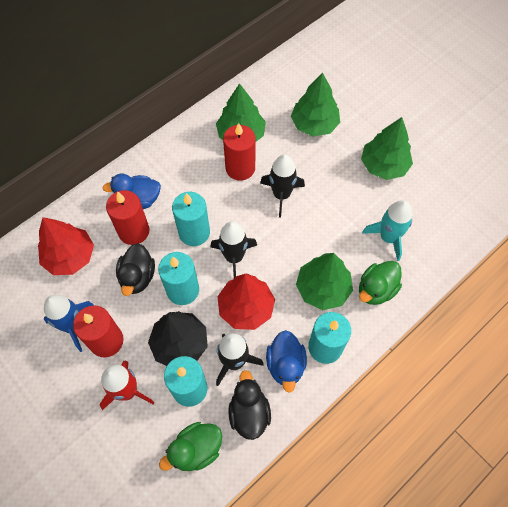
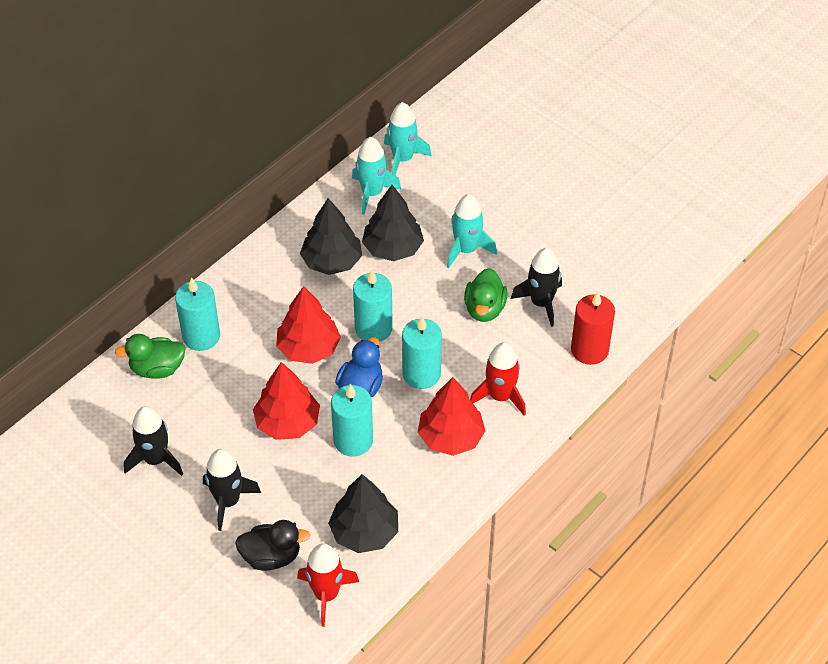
black duck: [116,243,155,296] [228,370,271,440] = 2 -> [235,520,311,571] = 1
black tree: [148,311,208,366] = 1 -> [300,198,362,275] [328,474,398,553] [362,185,424,261] = 3
blue duck: [103,173,161,209] [266,330,307,393] = 2 -> [335,337,383,397] = 1
blue rocket: [44,295,95,352] = 1 -> none = 0
green tree: [216,83,266,142] [291,72,340,137] [296,253,353,310] [361,117,413,180] = 4 -> none = 0
red candle: [73,305,123,358] [106,190,149,245] [223,123,255,181] = 3 -> [571,292,615,365] = 1
red rocket: [99,360,155,410] = 1 -> [297,543,359,627] [470,342,526,416] = 2
red tree: [38,217,94,275] [217,273,275,330] = 2 -> [253,362,320,440] [276,286,341,364] [418,377,485,456] = 3
turquoise rocket: [362,200,412,261] = 1 -> [352,137,401,215] [384,102,432,175] [447,194,497,268] = 3

